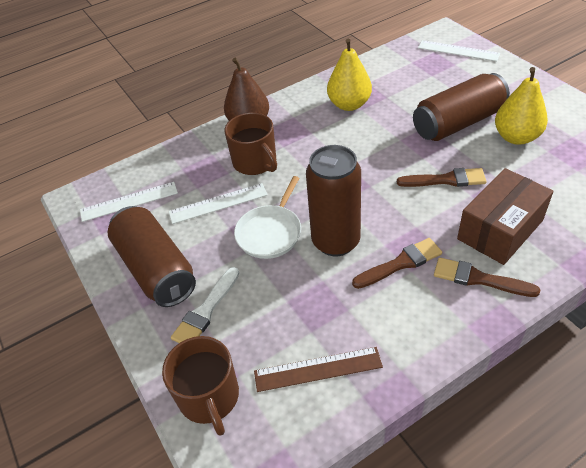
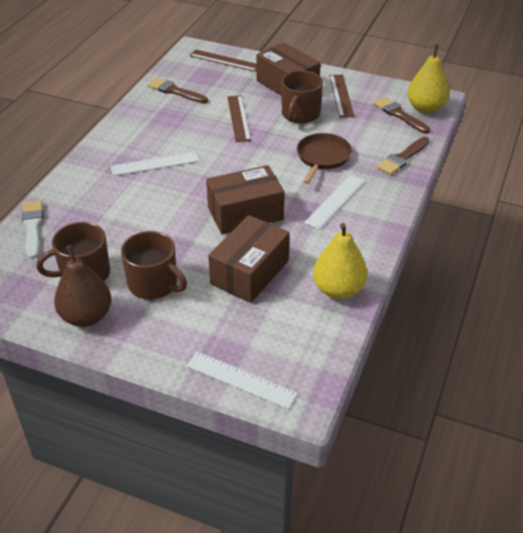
brown box: [457,168,554,265] = 1 -> [206,165,285,235] [208,215,290,303] [256,42,321,96] = 3
brown can: [107,206,196,307] [306,145,361,256] [413,73,510,141] = 3 -> none = 0
brown mug: [162,336,239,436] [225,113,277,175] = 2 -> [36,222,110,281] [121,231,187,299] [281,70,323,123] = 3
brown pan: none = 0 -> [297,133,352,184] = 1
brown ruler: [254,347,383,392] = 1 -> [189,49,256,72] [228,95,251,142] [329,75,354,118] = 3
white pan: [234,176,301,259] = 1 -> none = 0

